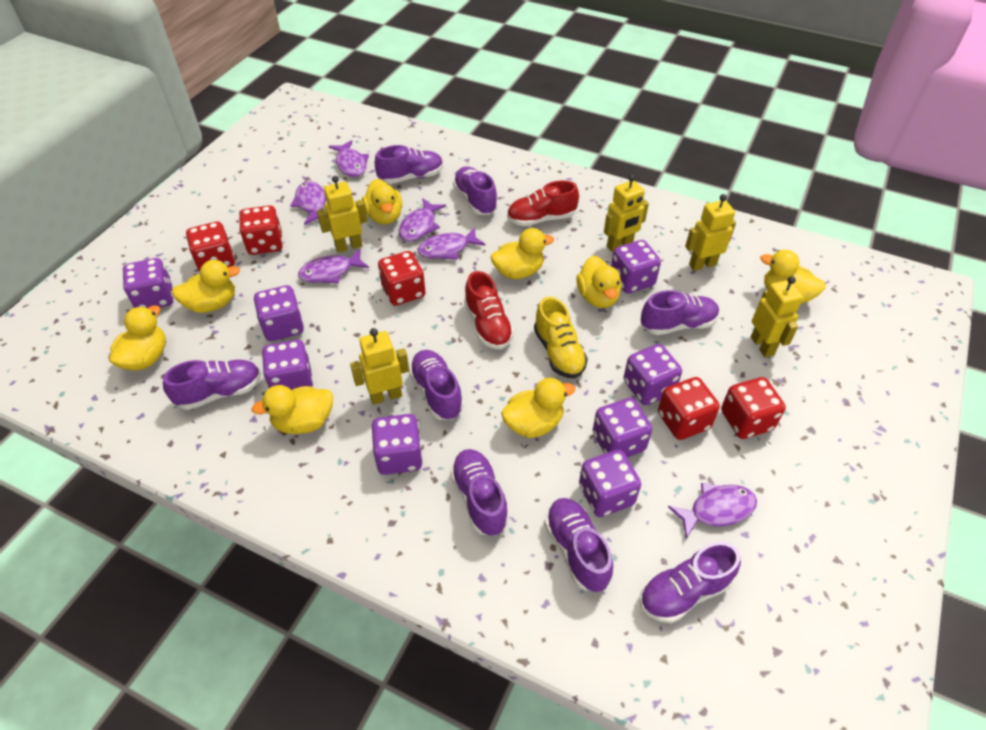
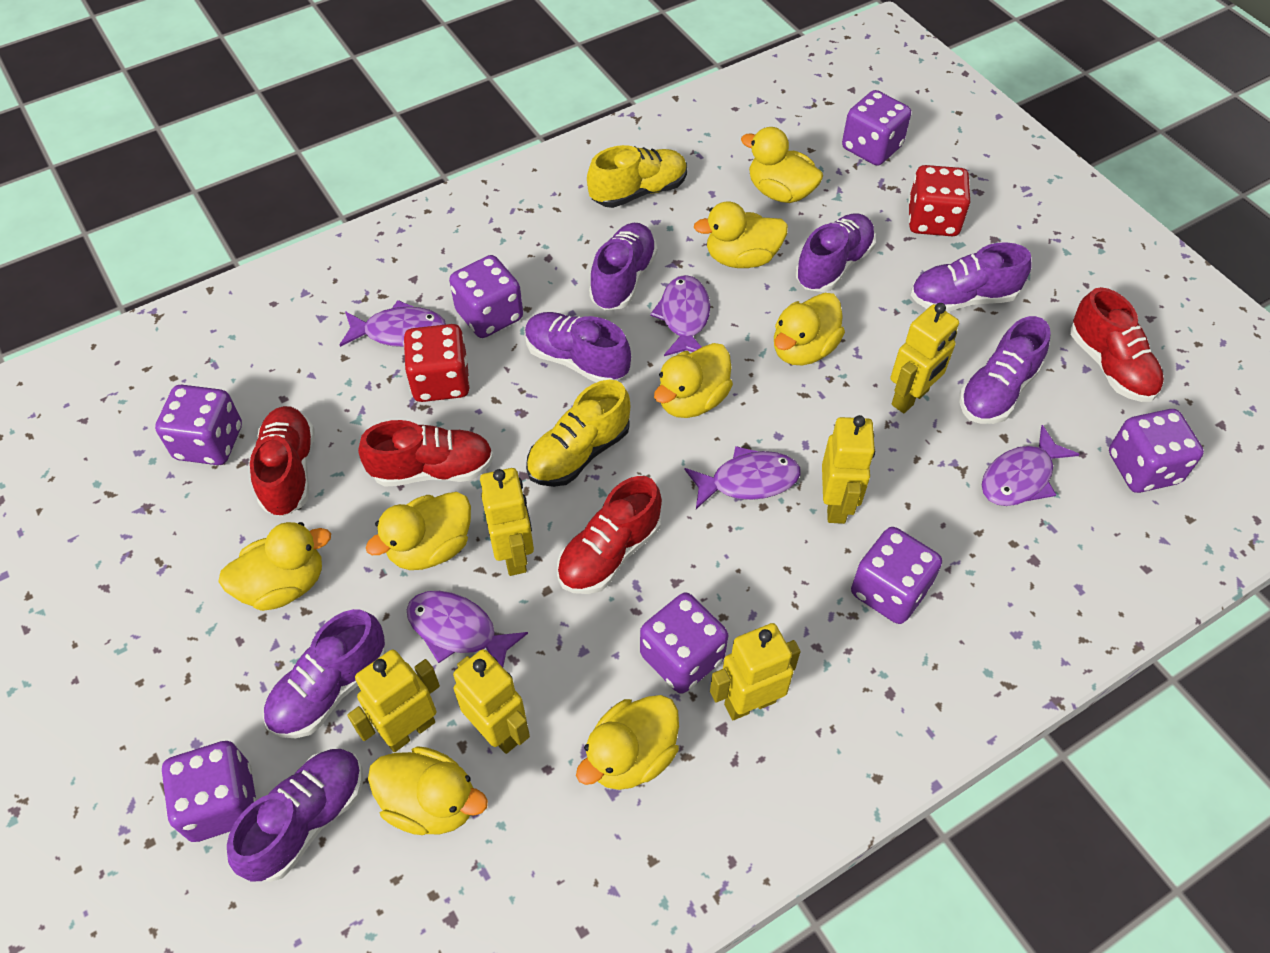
purple dice: [123,258,173,308] [254,285,304,341] [262,340,313,390] [372,414,423,475] [579,450,641,517] [593,398,652,457] [611,240,661,293] [623,344,682,405] = 8 -> [155,385,242,465] [162,741,257,842] [449,255,523,338] [640,592,728,694] [842,90,911,166] [851,527,942,624] [1109,409,1204,493] = 7
purple fish: [290,181,327,225] [298,249,369,284] [329,140,369,177] [399,198,446,242] [418,227,486,260] [668,483,757,539] = 6 -> [340,300,446,347] [406,591,528,667] [650,275,710,356] [685,446,801,509] [982,425,1080,506] = 5
purple shoe: [163,360,261,410] [375,145,443,184] [409,350,464,420] [450,449,509,536] [453,166,498,215] [545,498,613,592] [640,542,741,623] [641,290,719,335] = 8 -> [227,749,363,882] [263,609,386,738] [525,312,631,383] [589,223,657,310] [795,214,876,292] [911,242,1032,312] [959,316,1051,424] = 7
red dice: [186,221,235,271] [239,205,283,255] [378,251,426,306] [658,377,720,440] [721,377,786,439] = 5 -> [403,324,470,402] [908,165,970,236] = 2
red shoe: [464,271,514,349] [507,180,579,226] = 2 -> [250,406,315,516] [358,420,494,487] [557,476,662,594] [1070,287,1164,402] = 4
yellow robot: [317,176,367,253] [350,328,409,405] [604,175,649,252] [685,194,736,271] [751,276,803,358] = 5 -> [347,649,440,752] [453,649,530,754] [480,468,534,576] [710,623,801,720] [822,415,875,524] [891,303,959,413] = 6
yellow shoe: [534,297,588,378] = 1 -> [526,380,630,487] [587,145,687,208] = 2

